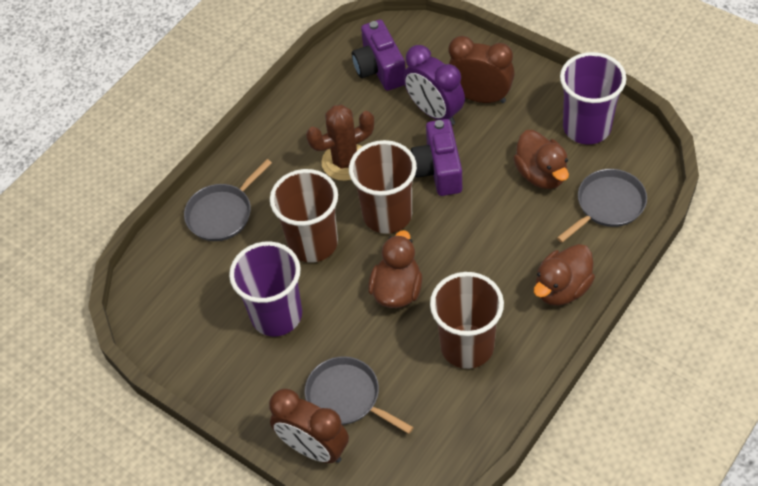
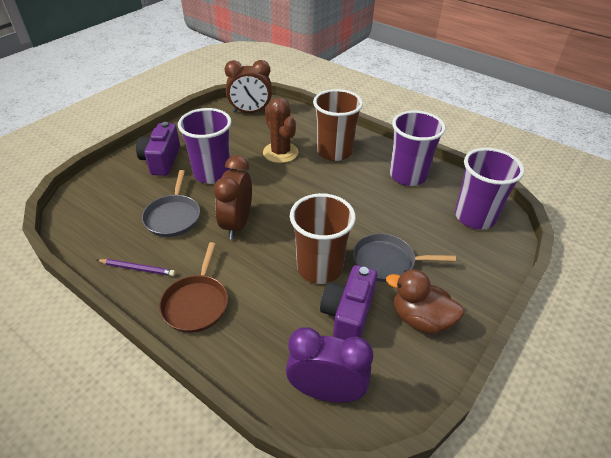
brown cup: [270,169,338,263] [349,140,417,234] [430,272,504,369] = 3 -> [290,193,356,284] [313,89,363,161] = 2
brown duck: [368,230,422,308] [513,130,569,189] [534,244,595,306] = 3 -> [386,270,464,334] = 1
brown pan: none = 0 -> [159,242,228,333] = 1
grey pan: [184,159,272,241] [304,356,414,434] [557,169,647,243] = 3 -> [142,170,200,237] [353,233,456,282] = 2
purple cup: [229,242,302,336] [560,52,626,144] = 2 -> [178,108,232,184] [390,110,446,186] [455,148,524,229] = 3
purple pencil: none = 0 -> [97,259,176,276] = 1

